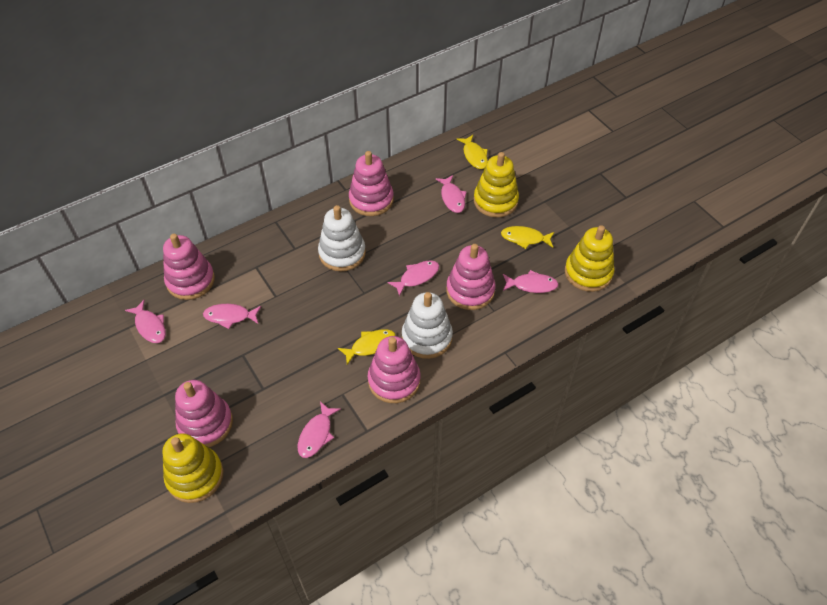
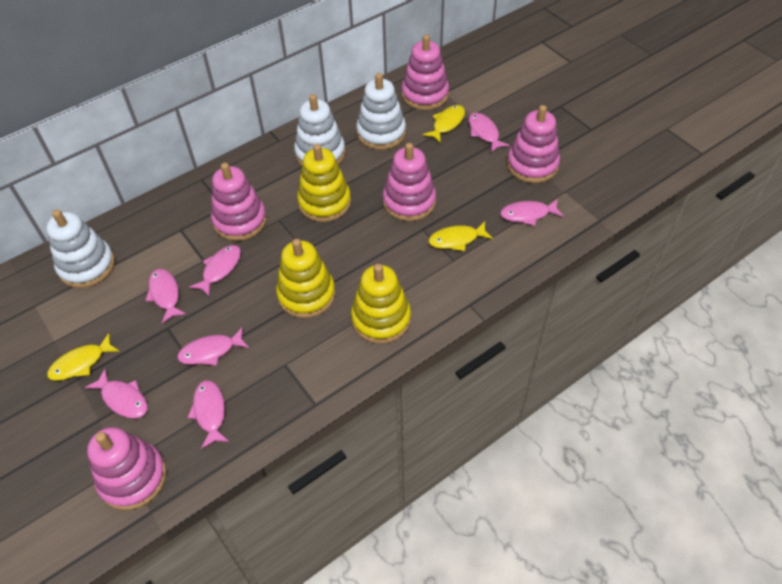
pink fish: [125,300,166,343] [203,304,261,329] [298,401,340,458] [388,260,439,297] [436,175,467,213] [503,270,559,293] = 6 -> [85,369,148,418] [145,269,187,323] [177,327,249,366] [187,380,229,449] [189,245,241,296] [469,113,510,153] [500,199,564,226] = 7
white stacking toy: [318,205,366,271] [402,292,453,359] = 2 -> [46,210,115,288] [294,94,346,166] [356,73,406,150] = 3

